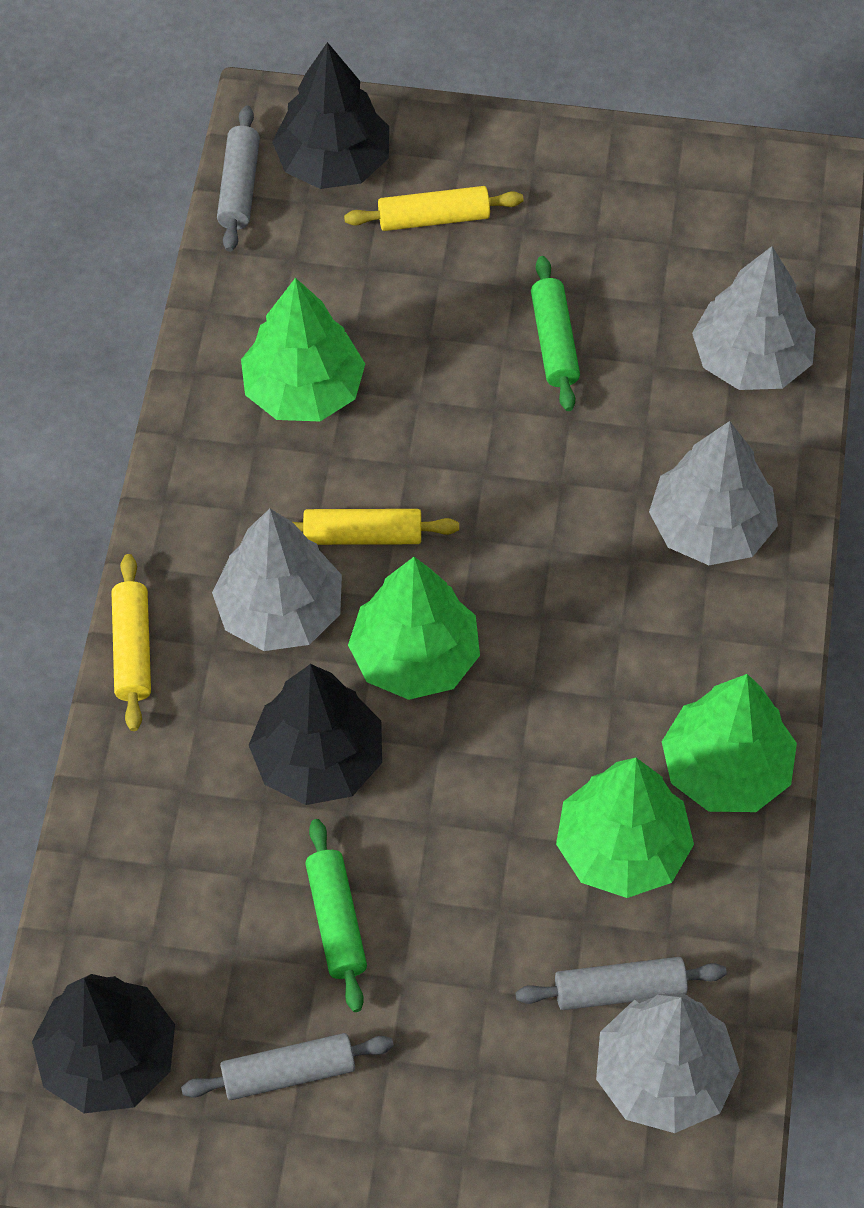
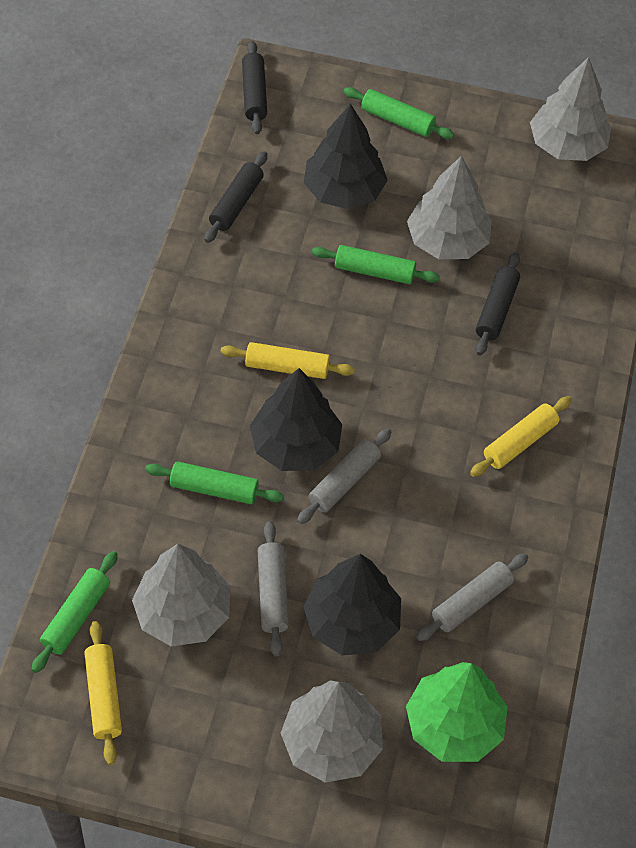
black rolling pin: none = 0 -> [204,151,267,243] [242,41,267,134] [476,252,520,356] = 3
green rolling pin: [305,819,367,1012] [531,256,580,411] = 2 -> [31,551,118,673] [145,461,284,504] [312,245,440,284] [344,87,454,139] = 4
green tree: [241,278,365,421] [348,557,480,700] [556,758,694,898] [662,674,797,812] = 4 -> [406,662,507,762] = 1

